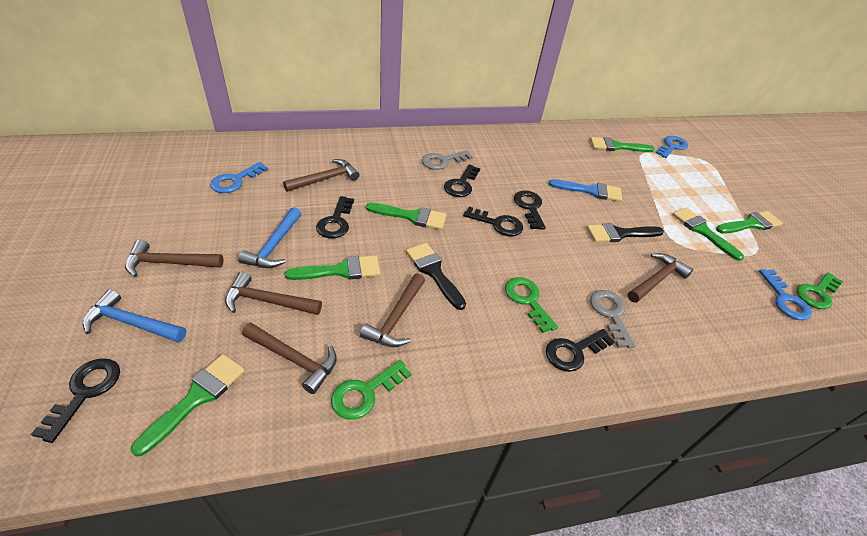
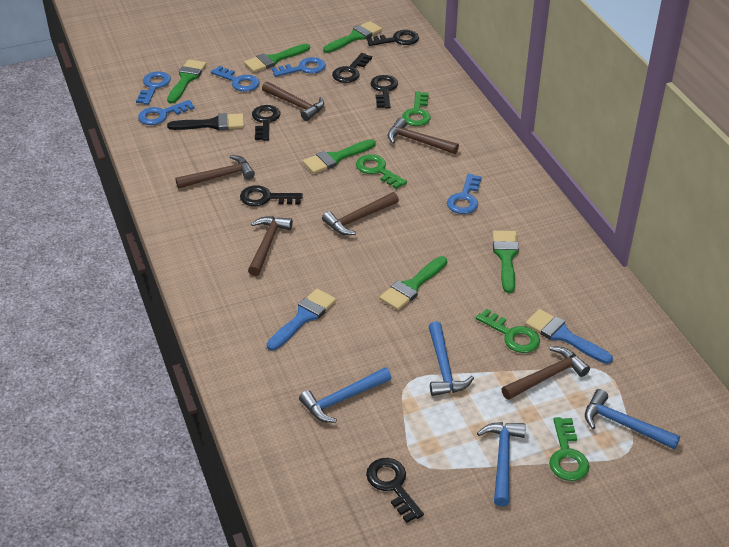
black brush: [406,243,466,310] [587,223,664,242] = 2 -> [167,113,244,130] = 1
blue brush: [549,179,622,202] = 1 -> [267,289,336,351] [525,309,613,364] = 2
blue hammer: [83,289,186,343] [238,207,301,268] = 2 -> [299,367,391,423] [428,321,474,396] [477,422,526,507] [585,389,680,450] = 4
blue key: [210,162,268,193] [656,136,688,158] [759,269,812,320] = 3 -> [136,72,171,105] [138,100,195,125] [211,66,260,92] [272,57,326,77] [447,174,482,214] = 5
green key: [331,360,412,420] [505,277,558,333] [797,272,843,309] = 3 -> [356,154,407,189] [402,92,431,126] [476,308,540,353] [549,417,589,481] = 4
grey key: [422,150,473,170] [590,290,636,348] = 2 -> none = 0

